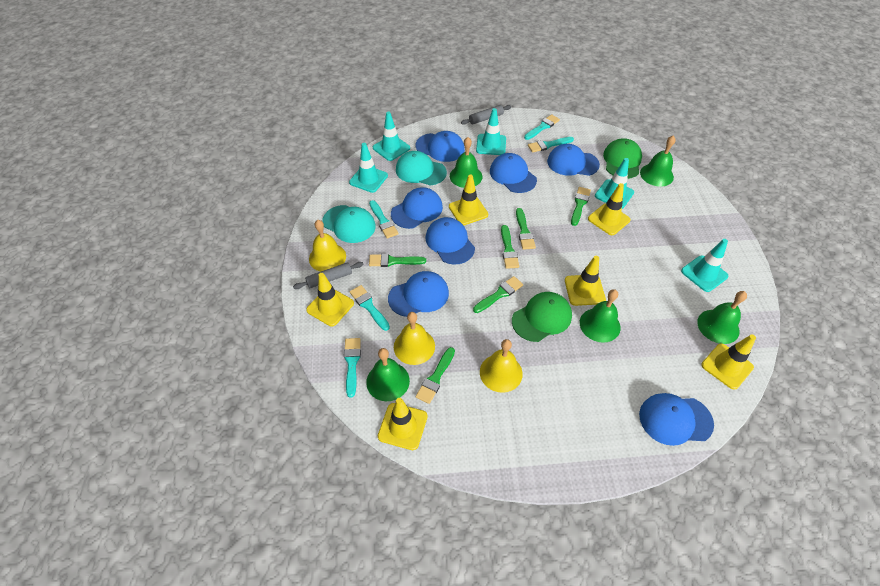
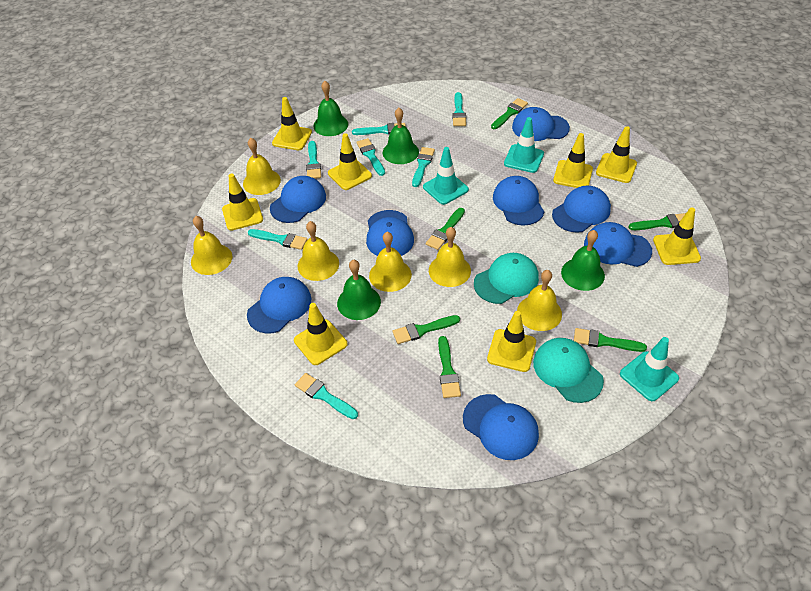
blue cap: [388,271,449,317] [391,187,443,229] [416,131,465,162] [425,217,475,264] [490,153,537,193] [547,144,600,176] [639,393,714,446] = 7 -> [247,277,311,333] [270,176,326,223] [366,210,414,256] [463,394,539,460] [493,176,544,226] [512,107,570,141] [552,186,611,233] [584,222,652,267] = 8
green bell: [366,348,410,401] [450,137,482,188] [580,289,621,343] [640,135,676,187] [697,291,747,344] = 5 -> [313,81,348,136] [337,260,381,320] [383,108,419,164] [561,230,605,291] = 4
green cap: [512,292,572,342] [603,138,642,179] = 2 -> none = 0
grey rolling pin: [293,262,364,289] [461,105,511,125] = 2 -> none = 0
turquoise brush: [344,338,361,398] [350,285,390,331] [369,200,399,239] [524,114,560,140] [528,137,574,153] = 5 -> [248,229,308,250] [295,373,358,419] [306,141,321,179] [352,123,406,135] [356,138,385,176] [412,147,435,187] [452,92,466,126] = 7
turquoise traffic cone: [349,143,388,193] [373,111,410,161] [476,108,506,155] [595,158,634,209] [681,239,729,292] = 5 -> [423,147,469,205] [504,117,544,173] [620,337,679,401] = 3
yellow bell: [309,220,346,272] [394,312,435,365] [480,339,523,393] = 3 -> [191,216,232,275] [243,138,281,195] [298,221,339,281] [369,232,412,292] [429,227,471,287] [517,270,562,331] = 6
yellow traffic cone: [306,273,354,327] [378,398,428,450] [449,174,488,225] [565,256,606,306] [588,183,631,235] [701,334,756,390] = 6 -> [222,174,263,231] [272,97,312,150] [294,303,347,365] [328,133,372,190] [487,311,536,372] [553,133,593,188] [596,126,637,183] [653,207,701,265] = 8

